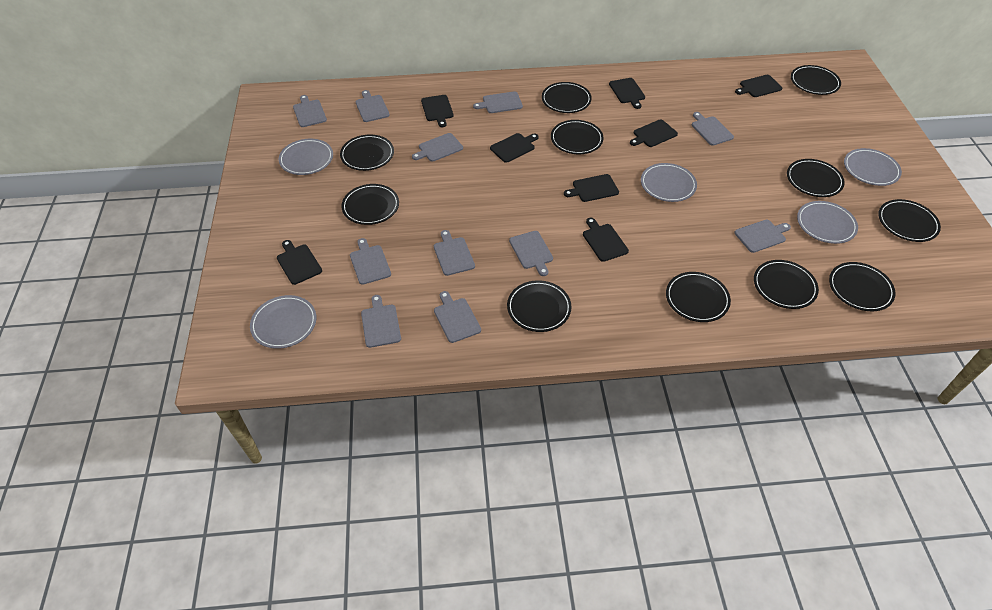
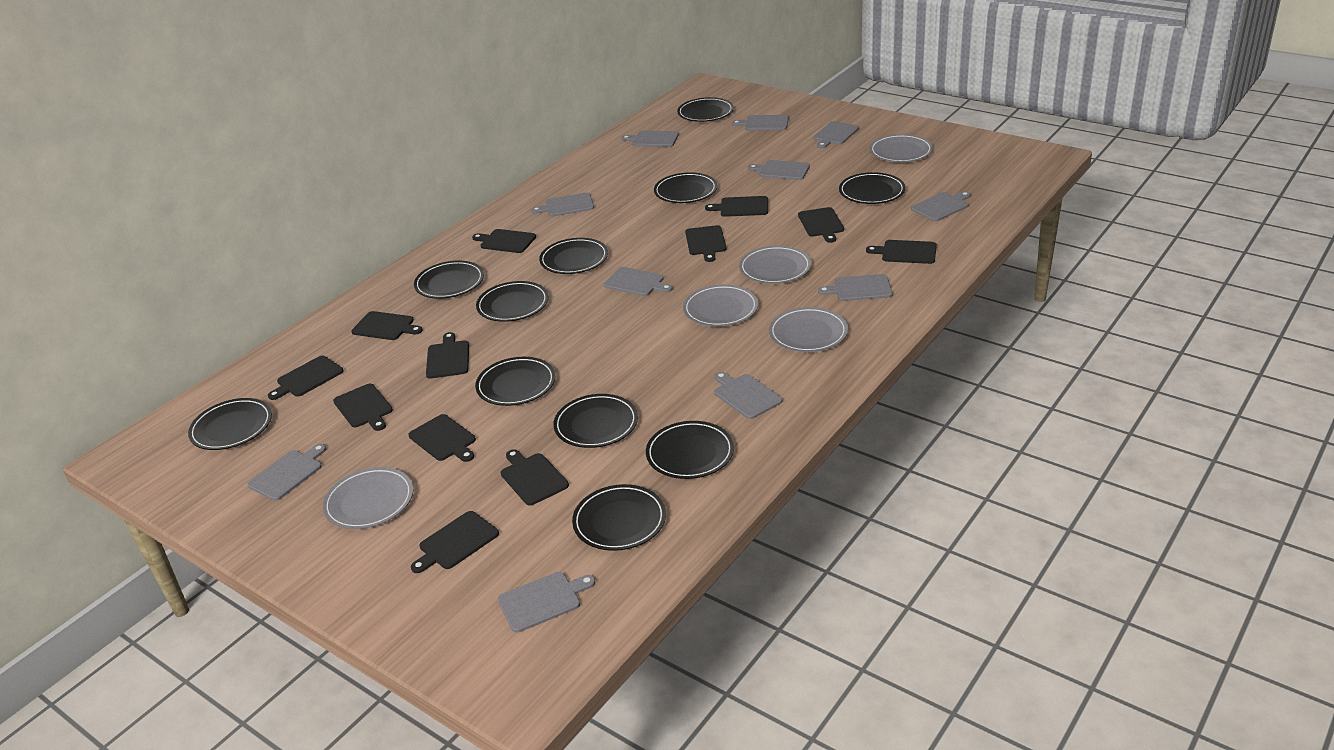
black cutting board: [277,240,322,285] [421,95,453,127] [490,133,538,163] [564,174,619,202] [583,218,629,262] [609,78,645,109] [630,119,678,147] [735,75,782,97] = 8 -> [268,356,344,400] [333,384,393,431] [351,311,423,340] [408,414,476,462] [411,511,499,573] [426,332,469,379] [472,229,536,253] [501,449,569,506] [685,225,726,262] [705,196,768,217] [798,207,844,243] [866,240,937,264] = 12

